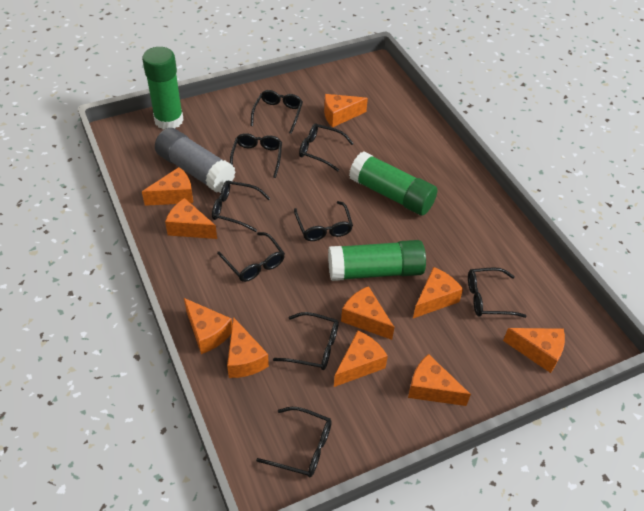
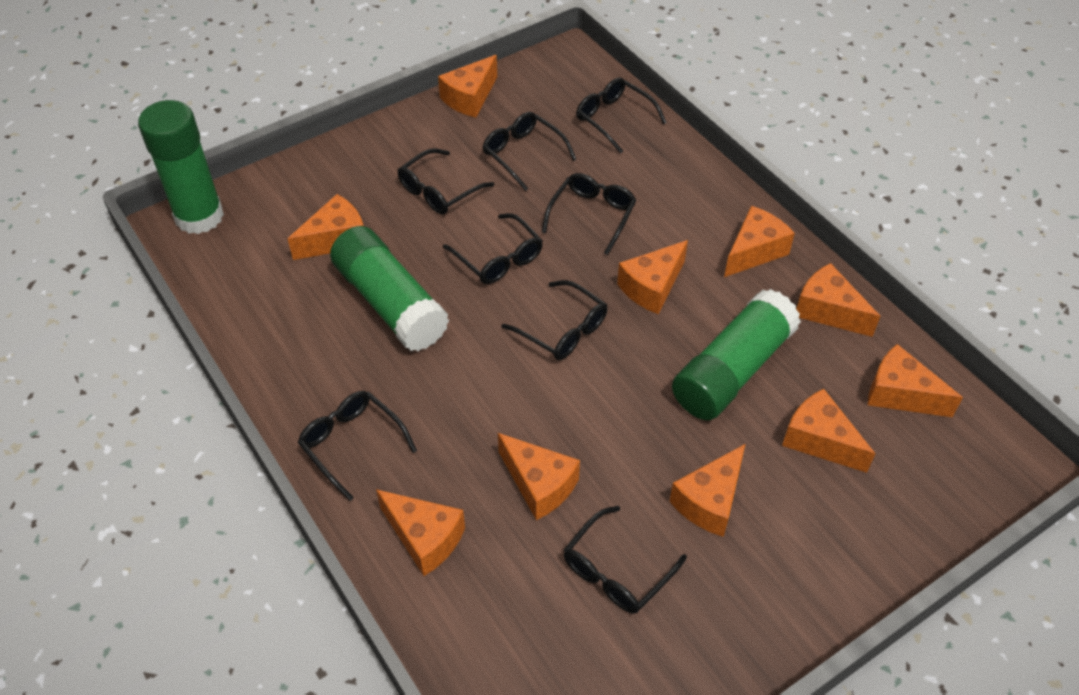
black glasses: [212,181,270,232] [217,232,285,282] [230,133,282,178] [251,90,303,134] [256,407,332,477] [273,312,339,370] [294,201,353,241] [299,123,354,172] [468,268,526,318] = 9 -> [298,391,417,501] [398,148,494,214] [443,213,543,284] [482,112,576,191] [502,280,607,360] [542,173,636,255] [564,506,687,614] [576,78,667,154] = 8
grey glue stick: [155,128,236,193] = 1 -> none = 0

